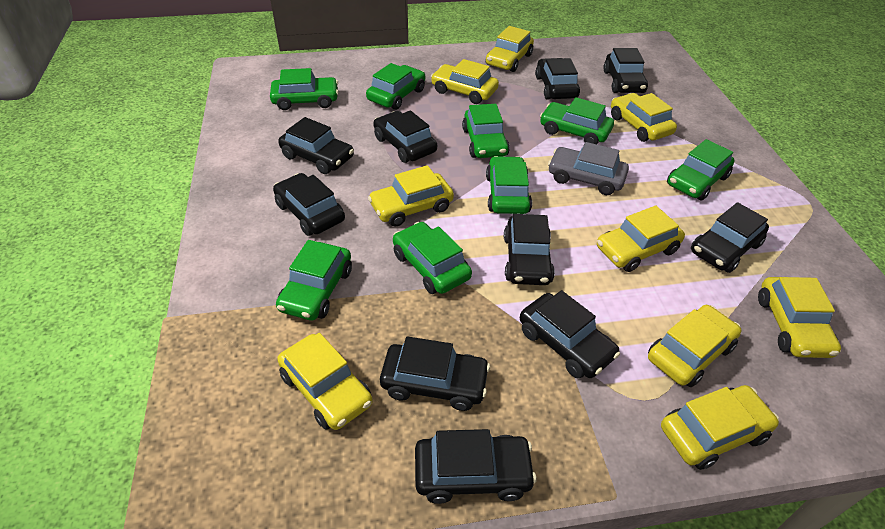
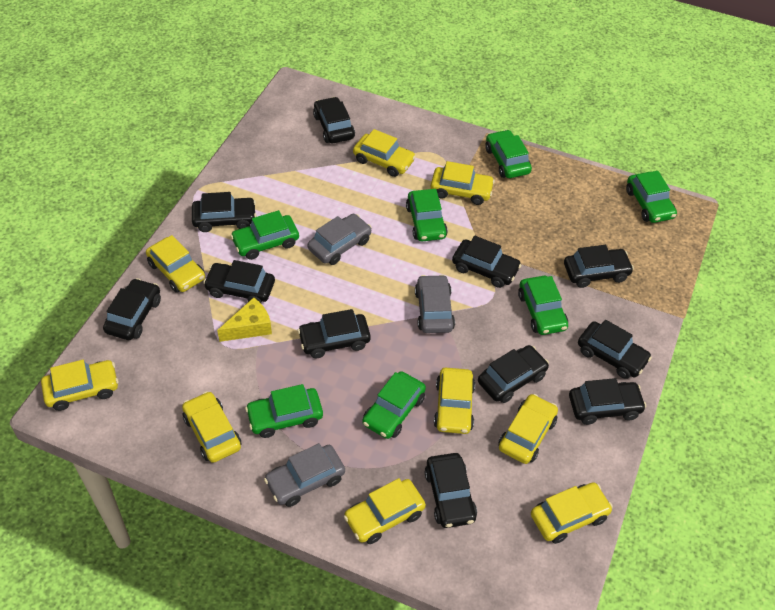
black car: [273,173,345,236] [278,117,354,174] [373,110,437,163] [380,336,490,411] [415,429,537,504] [504,214,555,285] [520,290,620,379] [535,58,580,99] [603,48,648,93] [691,202,769,273] = 10 -> [103,278,161,340] [192,192,257,232] [203,260,275,303] [297,309,371,358] [313,97,355,143] [425,453,477,528] [452,236,521,288] [478,345,549,403] [564,245,634,288] [569,378,646,425] [578,320,652,379] = 11
green car: [270,68,339,110] [276,240,352,320] [366,63,425,110] [393,222,472,294] [462,104,510,158] [486,156,532,214] [540,97,614,144] [667,139,734,200] = 8 -> [230,210,299,260] [245,384,323,438] [362,371,426,439] [406,189,448,241] [485,129,532,178] [518,276,568,335] [626,171,677,223] = 7
grey car: [548,142,629,195] = 1 -> [264,443,345,507] [308,214,372,265] [415,274,455,333] = 3
yellow cheese: none = 0 -> [217,297,272,342] = 1

